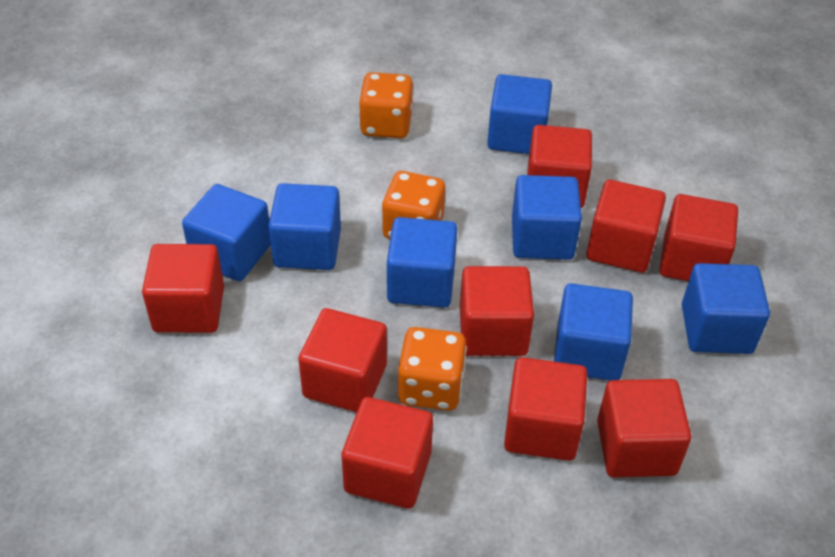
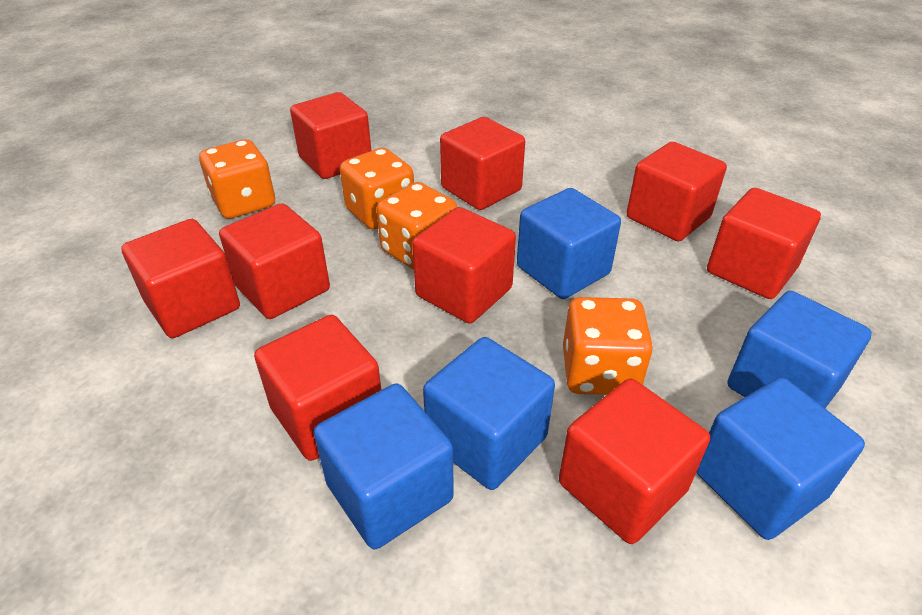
blue cube: [182,184,271,281] [268,183,341,270] [387,217,457,308] [487,74,552,154] [512,175,582,260] [554,283,633,381] [682,263,770,354] = 7 -> [314,383,454,549] [423,337,555,490] [517,188,621,299] [696,377,865,540] [727,291,872,408] = 5
orange dice: [359,72,413,138] [382,171,445,239] [398,327,467,411] = 3 -> [199,139,275,219] [340,148,414,229] [377,182,457,270] [563,297,653,395] = 4

